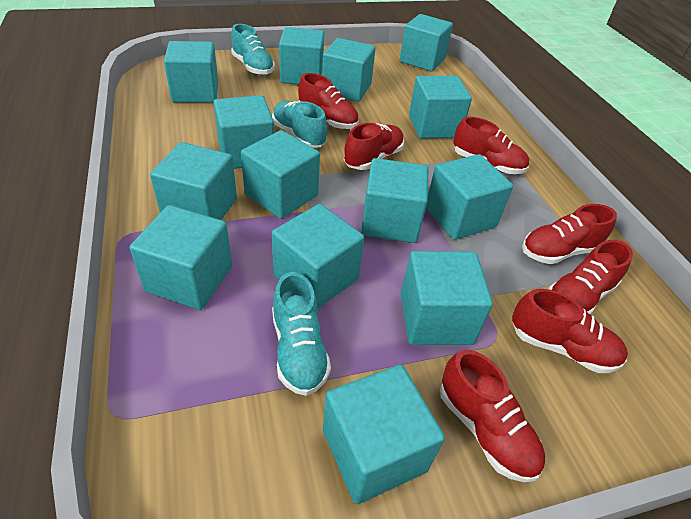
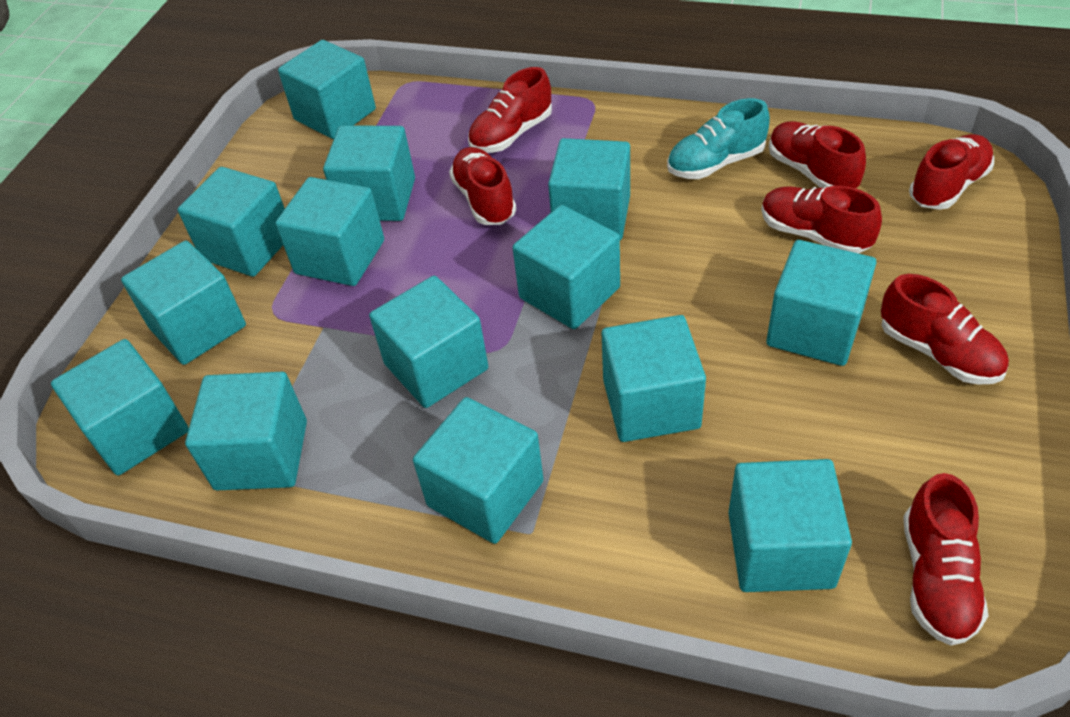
turquoise shoe: [231,24,275,75] [272,101,327,148] [272,272,331,396] = 3 -> [667,98,770,179] = 1

